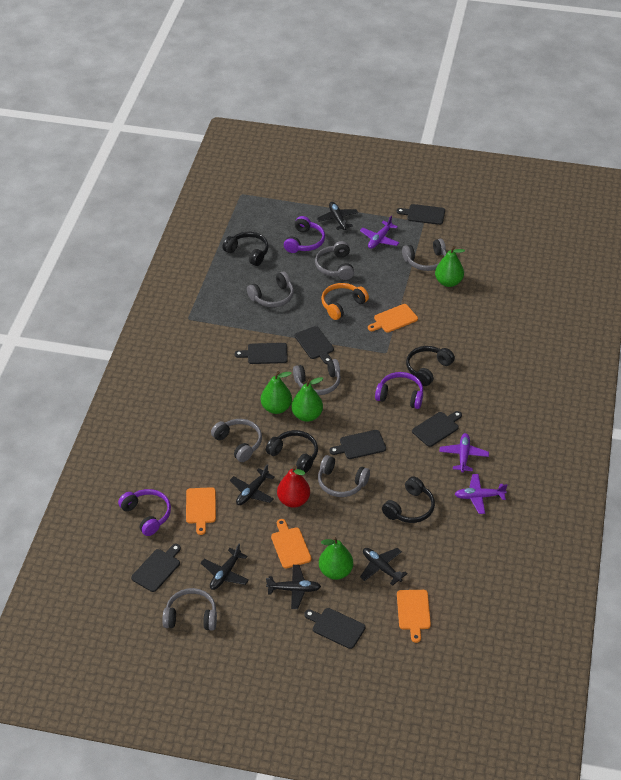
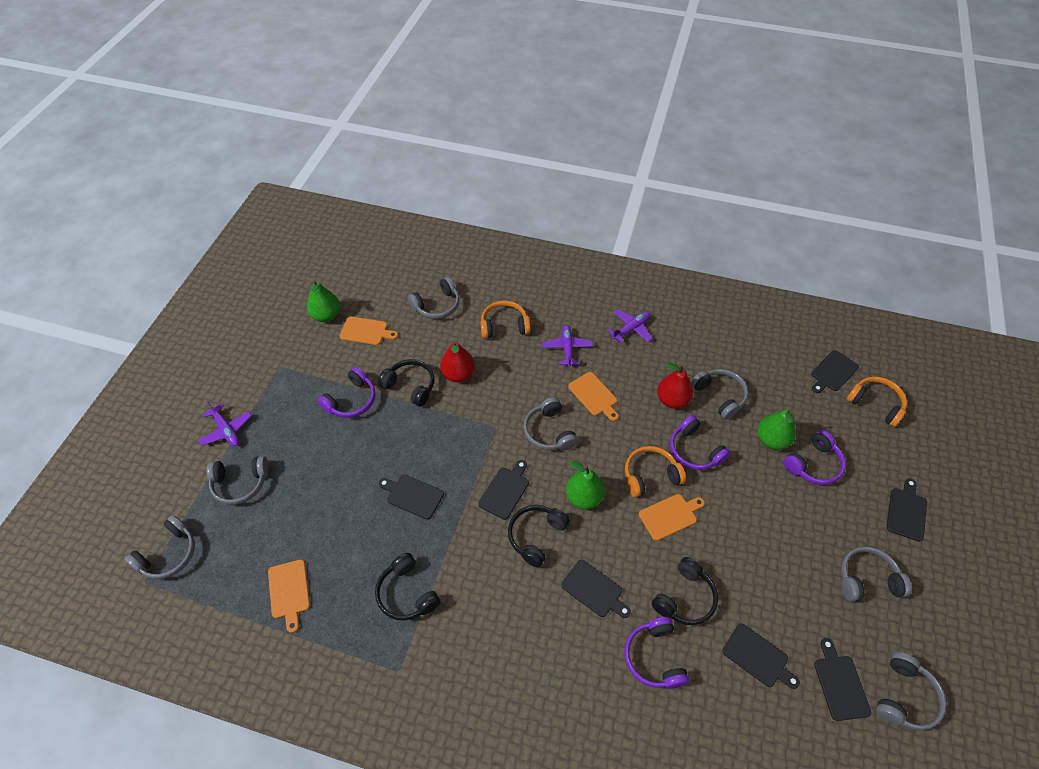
black plane: [201,544,249,590] [230,464,275,505] [266,565,321,609] [317,202,358,230] [360,548,408,586] = 5 -> none = 0
green pear: [261,371,292,414] [291,377,323,422] [319,536,353,580] [435,246,465,287] = 4 -> [307,280,340,322] [566,461,605,509] [757,408,796,450] = 3
orange headphones: [321,283,369,320] = 1 -> [480,301,530,339] [625,446,686,497] [847,377,907,427] = 3
purple headphones: [118,489,171,536] [284,216,325,253] [375,372,423,409] = 3 -> [318,367,376,418] [624,617,689,689] [670,415,731,470] [783,430,846,485] = 4
red pear: [277,465,310,508] = 1 -> [440,340,475,382] [657,362,693,409] = 2

